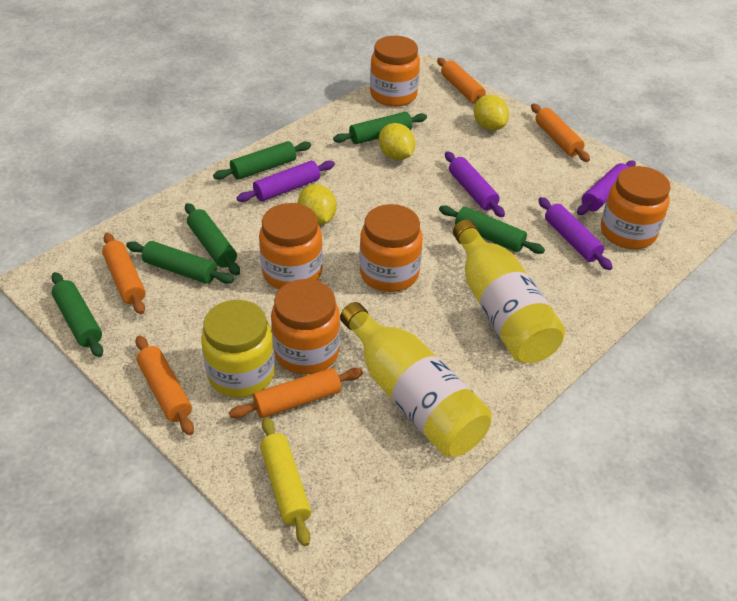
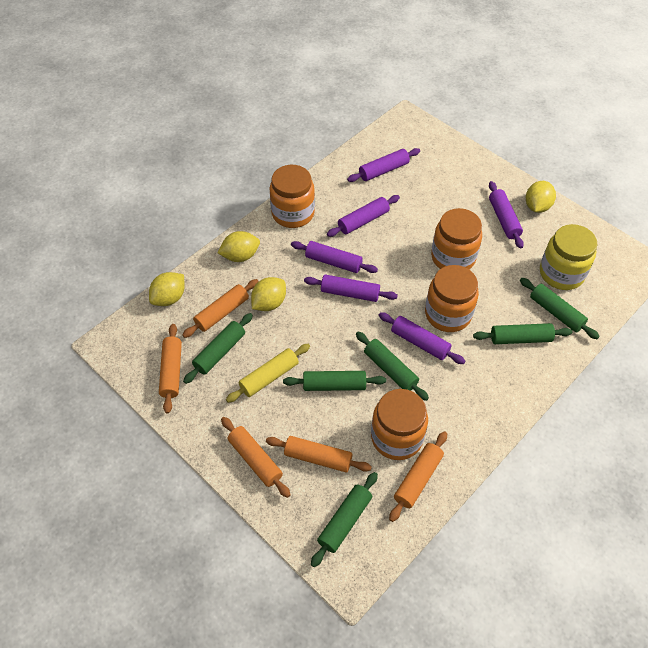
orange jar: [259,203,323,289] [271,279,340,375] [359,204,423,292] [370,36,420,107] [601,166,671,249] = 5 -> [270,165,315,228] [371,389,428,460] [425,265,479,332] [431,208,482,269] = 4
purple rolling pin: [237,160,335,202] [445,151,505,217] [538,197,613,270] [577,161,636,215] = 4 -> [291,241,378,273] [304,275,398,302] [327,195,400,237] [347,148,420,182] [378,312,465,364] [489,181,524,249] = 6
yellow bottle: [340,302,492,457] [453,219,565,363] = 2 -> none = 0
yellow lemon: [298,184,336,225] [379,123,415,160] [474,95,509,131] = 3 -> [149,272,185,306] [218,231,260,262] [251,277,286,311] [526,181,556,213] = 4

